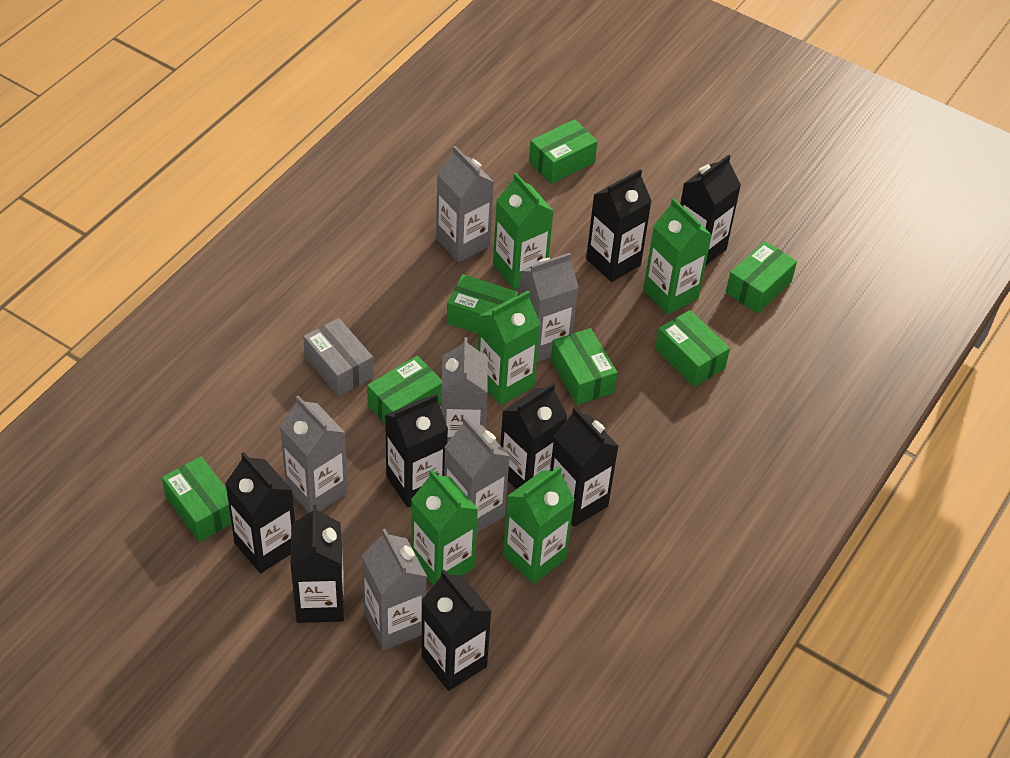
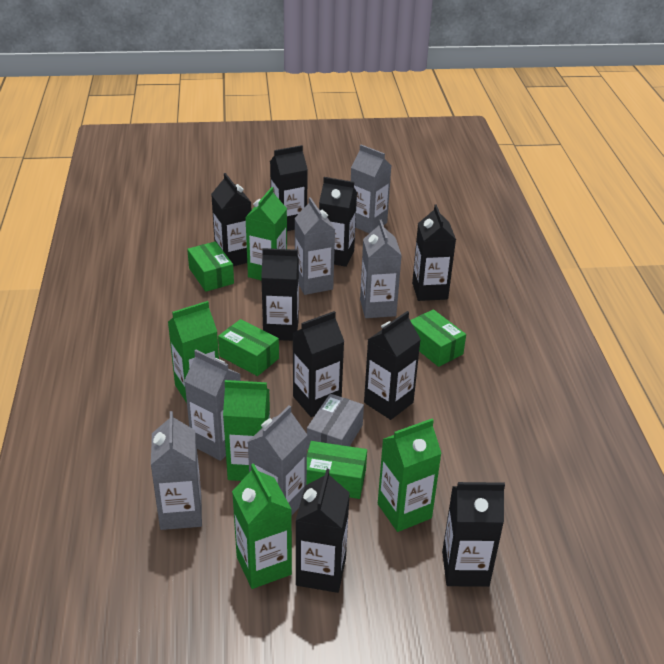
black carton: [225,452,295,573] [291,505,344,623] [385,394,448,508] [421,570,492,691] [500,383,567,489] [550,407,618,527] [586,169,652,282] [680,154,741,266] = 8 -> [211,173,251,266] [261,248,299,341] [270,145,308,231] [293,311,344,417] [296,469,350,593] [319,177,357,267] [364,311,421,420] [412,204,456,301] [442,482,505,587] = 9
green box: [162,456,232,542] [367,356,442,423] [447,274,518,334] [529,119,598,184] [551,328,618,405] [655,310,730,387] [726,241,797,314] = 7 -> [187,241,234,292] [218,319,279,376] [307,441,367,499] [410,309,466,367] = 4

